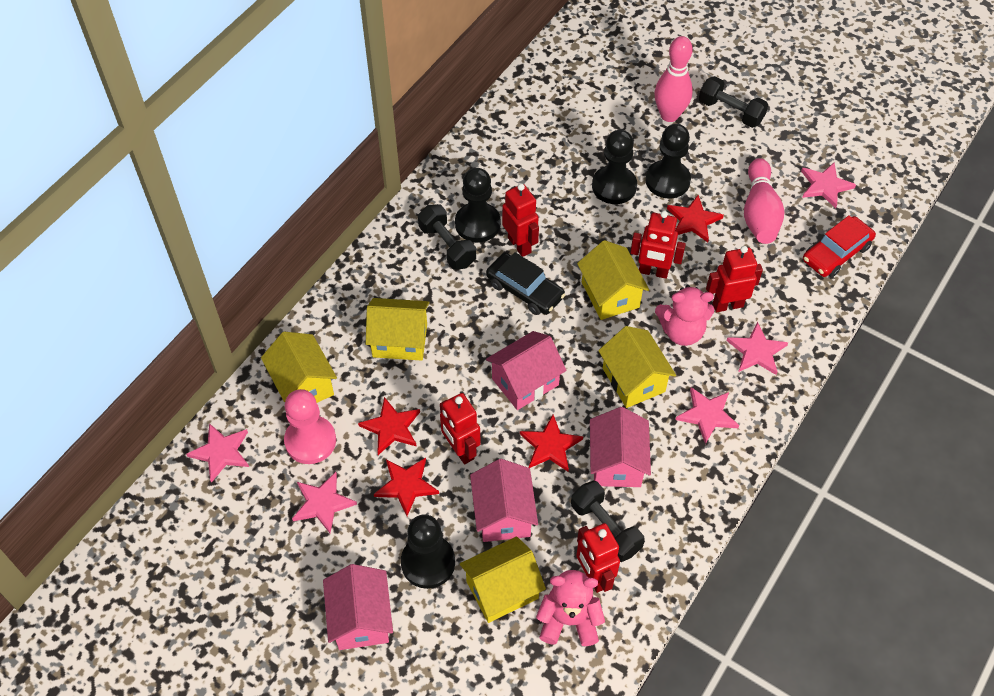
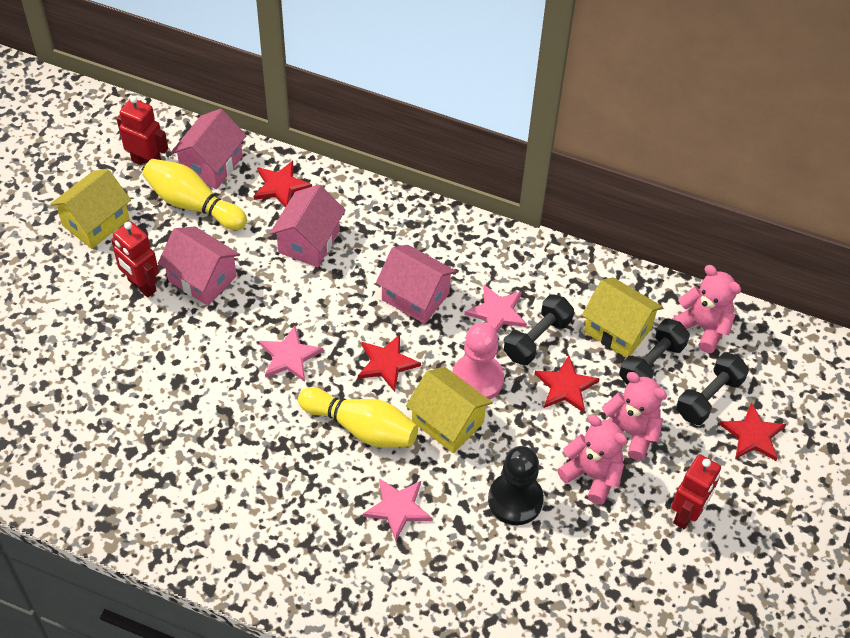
black car: [486,252,565,315] = 1 -> none = 0
black pawn: [401,514,455,589] [455,168,501,243] [592,129,637,204] [645,124,691,198] = 4 -> [488,446,544,525] = 1
pink bowling pin: [655,36,693,122] [744,158,784,244] = 2 -> none = 0
pink star: [186,423,249,483] [292,472,357,533] [675,387,739,444] [727,322,788,375] [801,162,856,208] = 5 -> [259,326,323,382] [363,478,432,541] [465,285,527,332] = 3
pink teddy bear: [536,570,605,646] [655,285,714,346] = 2 -> [557,415,628,505] [602,372,667,460] [672,265,741,353] = 3
red car: [803,215,876,277] = 1 -> none = 0
red robot: [440,393,481,464] [502,183,539,257] [576,523,620,593] [630,211,686,279] [706,246,763,312] = 5 -> [111,221,159,298] [117,96,168,165] [671,454,721,529] = 3
yellow bowling pin: none = 0 -> [142,159,247,230] [298,387,418,447] = 2
yellow house: [261,332,337,403] [366,298,429,361] [460,537,546,623] [577,240,649,320] [598,326,676,408] = 5 -> [50,169,131,249] [406,367,493,453] [582,277,663,358] = 3

